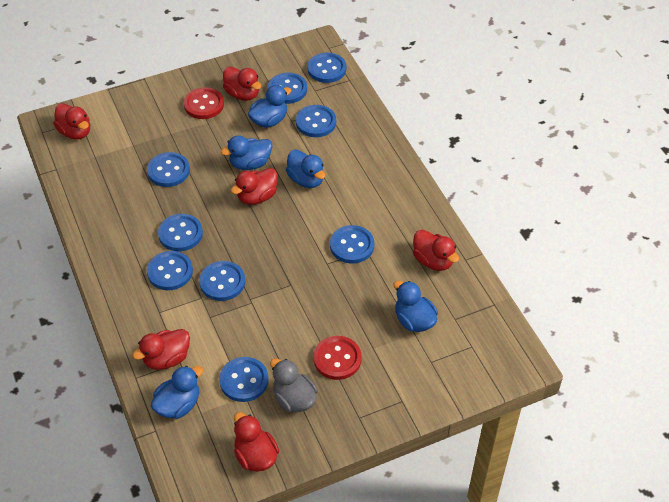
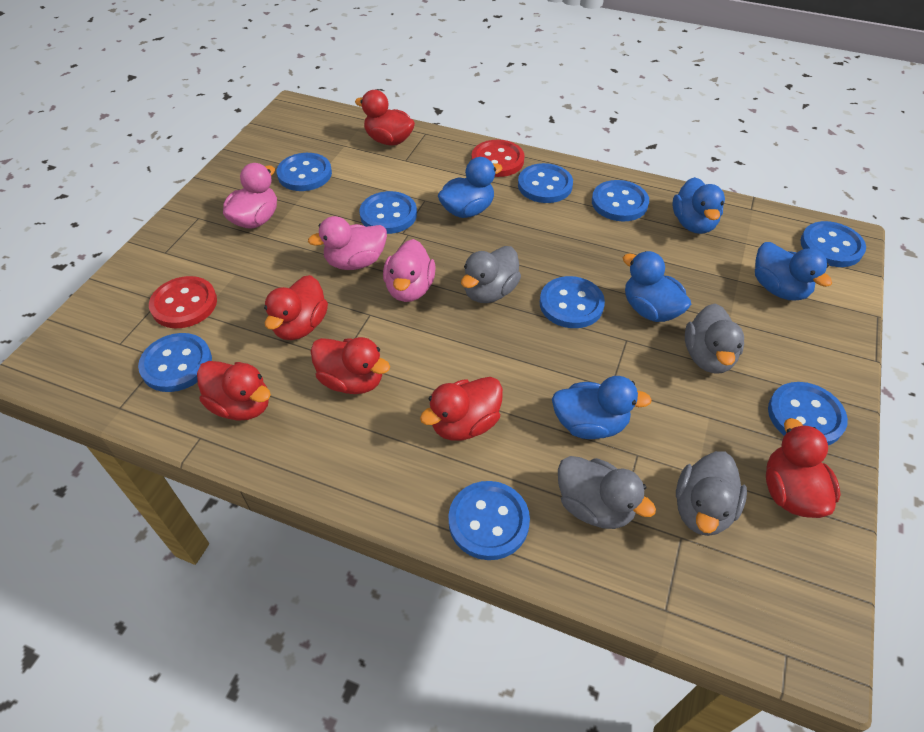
grey duck: [270,358,318,412] = 1 -> [461,246,521,303] [558,456,656,529] [676,451,747,536] [685,303,744,374] = 4
pink duck: none = 0 -> [223,163,277,228] [308,216,387,270] [383,239,436,302] = 3

